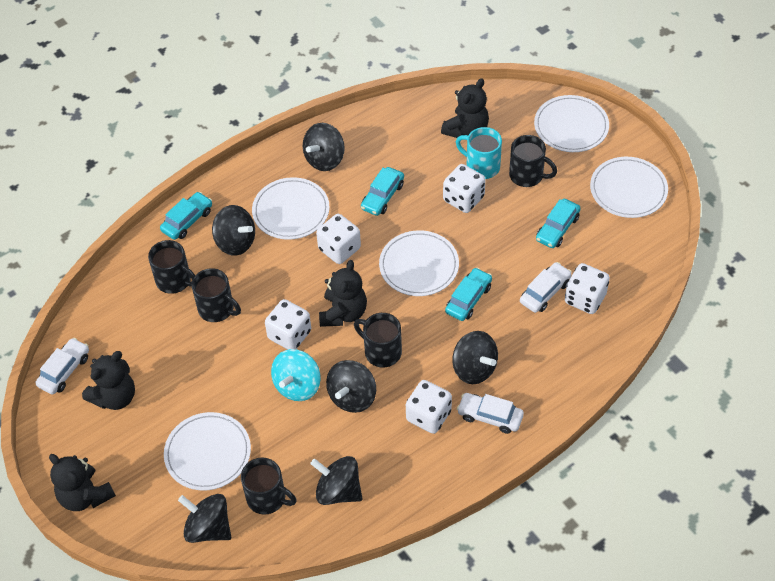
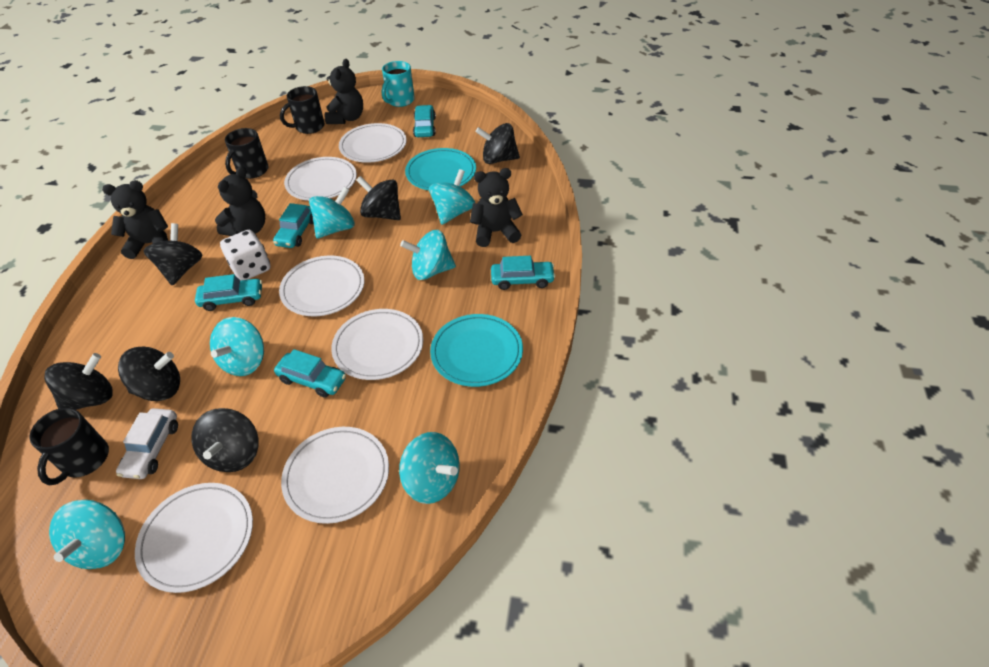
black mug: [148,240,195,294] [192,268,241,322] [241,458,297,515] [354,313,402,368] [509,135,557,187] = 5 -> [29,408,109,485] [225,128,269,179] [280,86,325,134] = 3
turquoise car: [160,192,212,240] [361,167,404,216] [445,268,492,321] [536,199,581,248] = 4 -> [195,274,262,311] [273,203,314,248] [274,349,346,398] [413,105,436,137] [491,256,556,290] = 5
turquoise plate: none = 0 -> [405,148,476,190] [430,314,523,387] = 2
turquoise spinning top: [271,349,321,401] = 1 -> [49,500,125,569] [210,317,264,376] [309,187,355,239] [399,432,460,504] [400,230,456,280] [429,169,475,225] = 6
white car: [36,338,89,395] [457,393,524,434] [520,262,572,313] = 3 -> [116,408,178,479] = 1
white dice: [265,299,311,350] [316,214,361,264] [406,380,452,434] [443,164,485,213] [565,263,610,314] = 5 -> [220,230,271,281] = 1
white plate: [164,412,251,491] [252,177,329,240] [379,230,459,296] [534,95,609,152] [590,157,668,218] = 5 -> [135,483,253,593] [279,256,364,316] [281,427,389,524] [284,157,357,201] [331,309,423,380] [339,123,407,163] = 6

